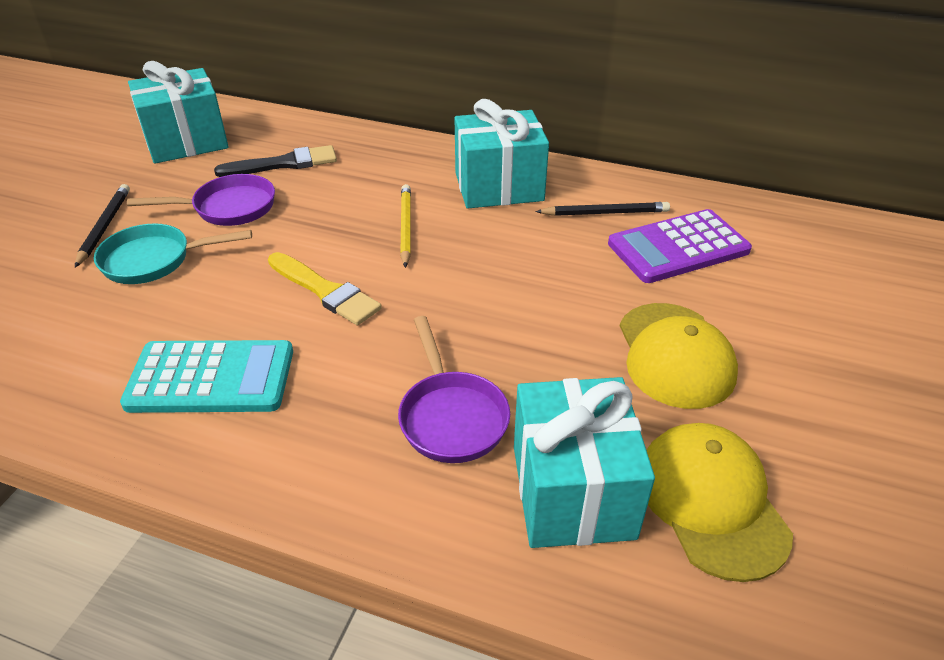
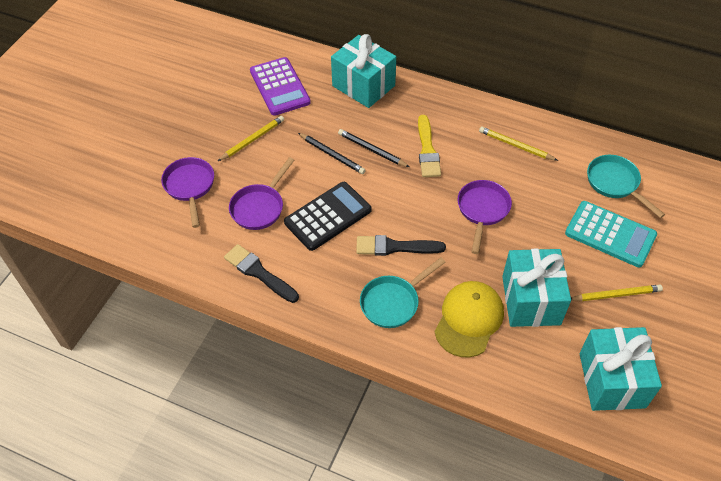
black brush: [214,145,337,177] = 1 -> [224,244,299,303] [356,235,446,256] = 2
black calculator: none = 0 -> [284,182,372,251] = 1
purple pan: [127,174,275,226] [398,316,510,463] = 2 -> [161,157,214,228] [229,157,294,230] [458,180,512,254] = 3
turquoise pan: [94,223,252,284] = 1 -> [360,257,445,328] [587,155,665,218] = 2
yellow cap: [620,303,738,409] [647,423,793,582] = 2 -> [434,281,504,357] = 1
yellow pencil: [400,184,411,268] = 1 -> [218,116,284,161] [479,127,558,161] [571,285,663,301] = 3

